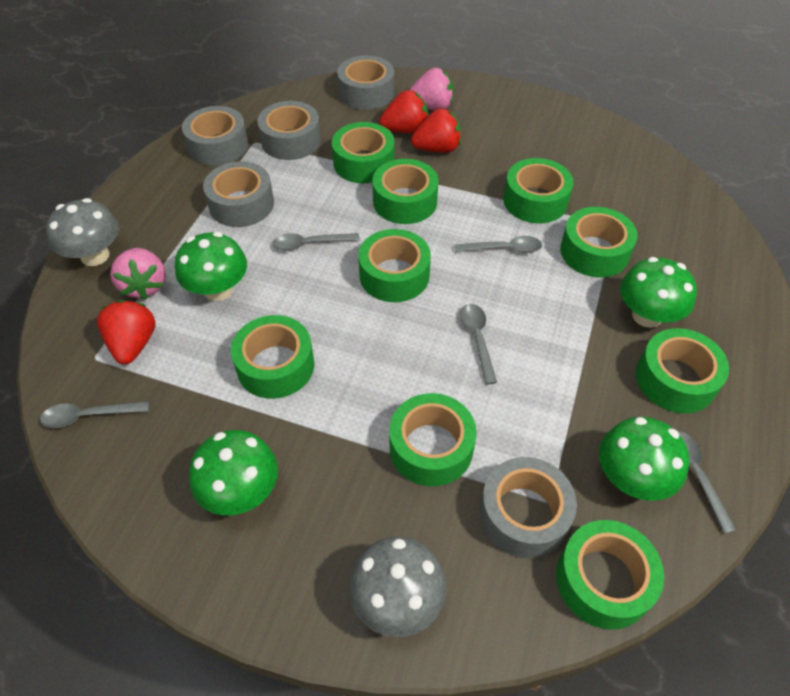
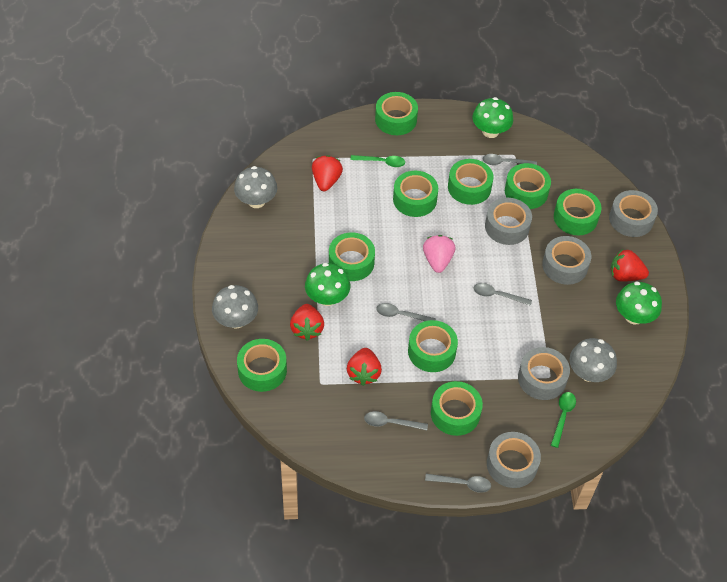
green mushroom: [175,232,247,301] [189,430,278,515] [599,417,690,501] [620,257,697,328] = 4 -> [305,263,350,306] [472,97,513,138] [616,282,662,325] = 3
green spoon: none = 0 -> [350,155,405,167] [551,392,576,448] = 2
grey mushroom: [46,198,119,266] [349,537,446,637] = 2 -> [212,285,258,329] [234,166,277,208] [570,338,617,382] = 3
pink strawberry: [110,248,166,300] [409,68,453,110] = 2 -> [423,235,456,273] = 1
red strawberry: [97,300,156,365] [379,90,428,134] [411,108,461,153] = 3 -> [290,304,324,341] [312,155,343,191] [347,348,382,386] [611,249,649,282] = 4

